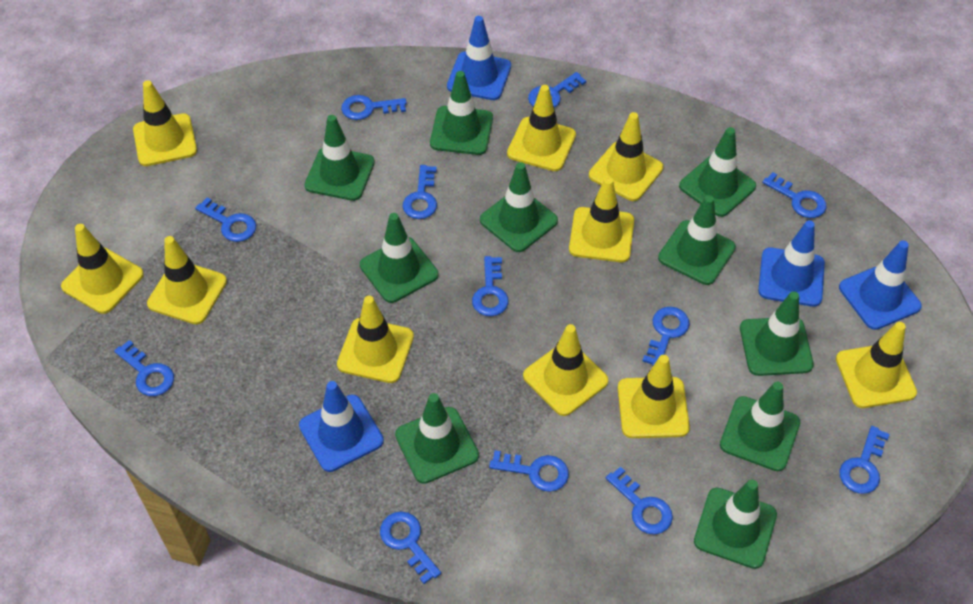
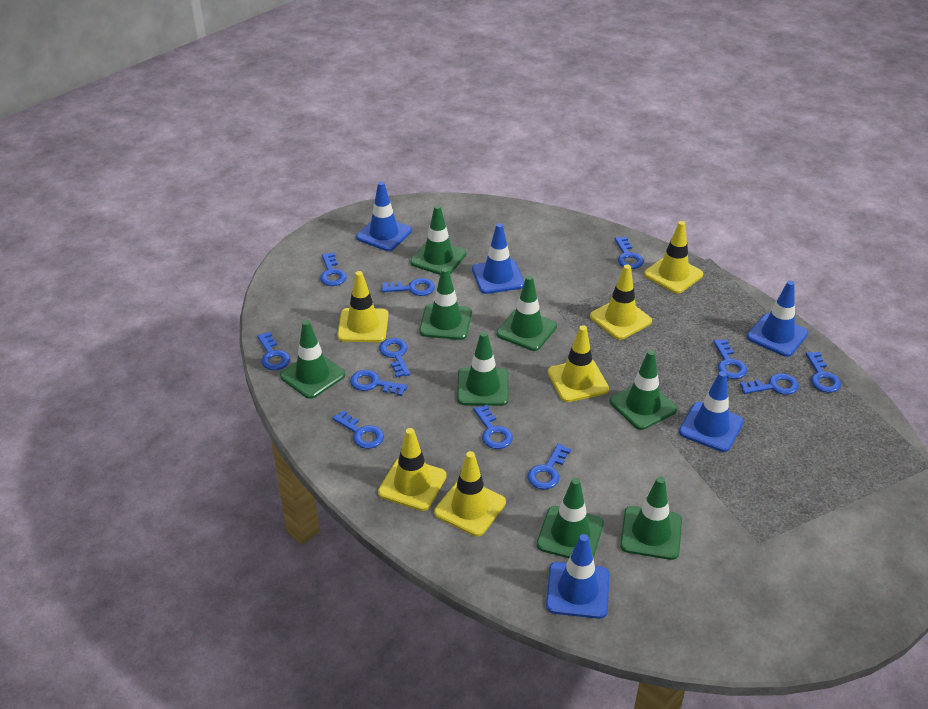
blue traffic cone: [299,381,384,472] [447,16,511,100] [758,220,825,307] [839,240,922,330] = 4 -> [356,181,412,251] [472,223,524,294] [546,534,609,619] [679,371,744,452] [747,281,809,357] = 5
green traffic cone: [305,115,375,201] [360,213,438,303] [395,393,479,484] [430,71,493,155] [480,162,558,252] [658,195,736,285] [679,127,756,217] [694,479,777,569] [720,382,800,471] [740,291,814,376] = 10 -> [280,320,345,399] [410,205,466,275] [419,268,472,340] [457,332,509,406] [497,275,557,351] [537,478,604,558] [610,350,677,430] [620,477,682,560] = 8
yellow traffic cone: [61,224,144,314] [133,80,197,166] [147,236,227,325] [337,296,414,383] [507,85,576,171] [523,324,608,416] [569,177,634,262] [589,112,663,201] [618,355,690,438] [836,322,917,408] = 10 -> [337,271,388,342] [378,428,447,511] [434,451,506,537] [548,325,609,402] [590,265,652,340] [644,221,703,294] = 6

